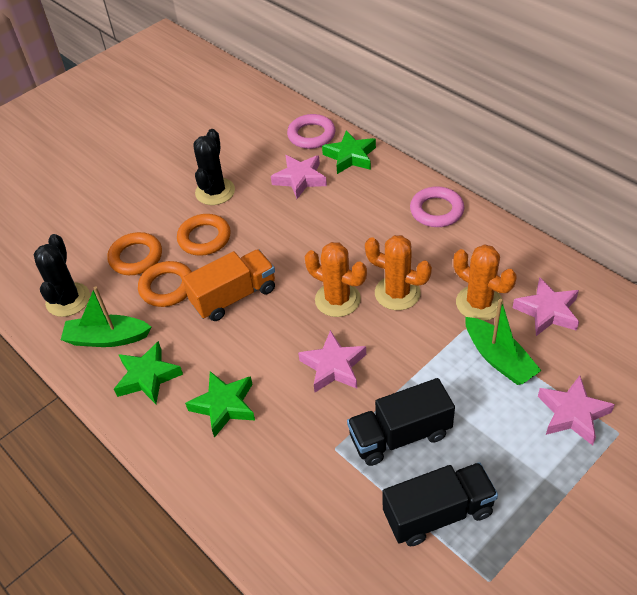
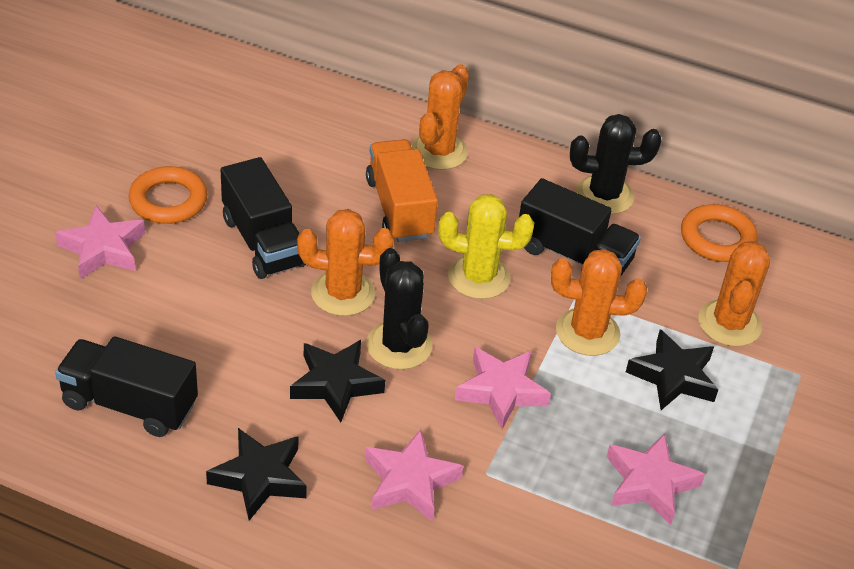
black star: none = 0 -> [206,428,307,521] [290,340,385,422] [626,329,718,410] = 3
black truck: [347,378,455,466] [382,462,498,546] = 2 -> [55,336,198,437] [220,157,306,279] [519,178,641,275] = 3
green boat: [61,286,151,347] [465,299,542,385] = 2 -> none = 0
green star: [114,341,183,404] [185,371,255,438] [322,130,376,174] = 3 -> none = 0
orange cactus: [305,242,367,317] [365,235,432,310] [453,244,516,321] = 3 -> [297,209,394,316] [411,64,469,170] [551,249,647,356] [698,241,770,347] = 4
orange ring: [107,232,162,275] [138,261,192,307] [177,214,231,256] = 3 -> [128,166,207,224] [681,204,758,262] = 2
pink ring: [287,114,336,149] [410,186,464,227] = 2 -> none = 0
yellow cactus: none = 0 -> [438,194,534,299] = 1

